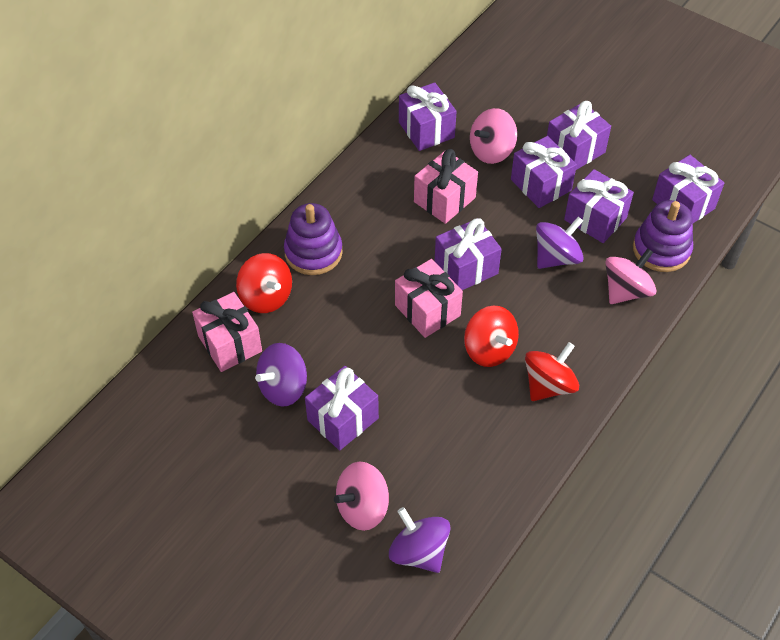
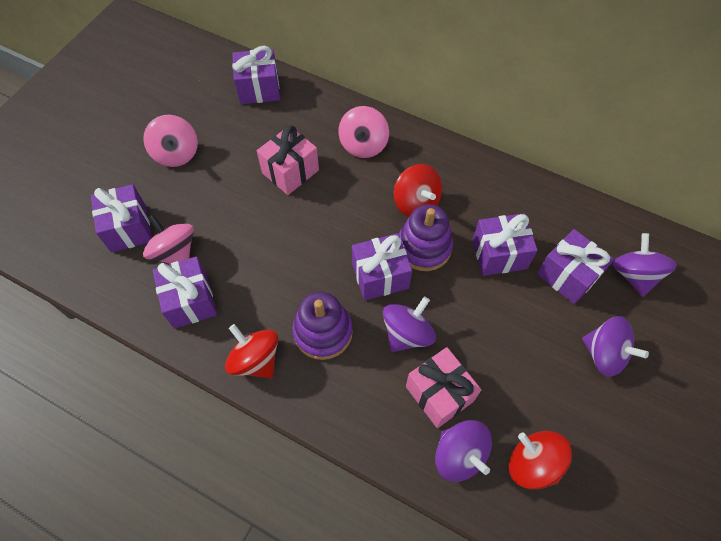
pink gift: [192,292,262,372] [395,259,463,338] [414,149,478,224] = 3 -> [257,125,319,195] [406,347,481,428] = 2
purple gift: [305,366,379,451] [399,82,457,151] [435,218,502,290] [511,136,577,208] [547,101,611,170] [564,169,634,243] [652,155,724,224] = 7 -> [91,184,152,253] [153,256,217,329] [232,46,280,104] [352,233,412,300] [472,213,538,276] [537,229,614,304] = 6
purple spinning top: [255,343,307,407] [389,507,450,573] [536,217,584,269] = 3 -> [383,297,436,352] [435,420,492,482] [582,316,649,377] [613,233,677,297] = 4

